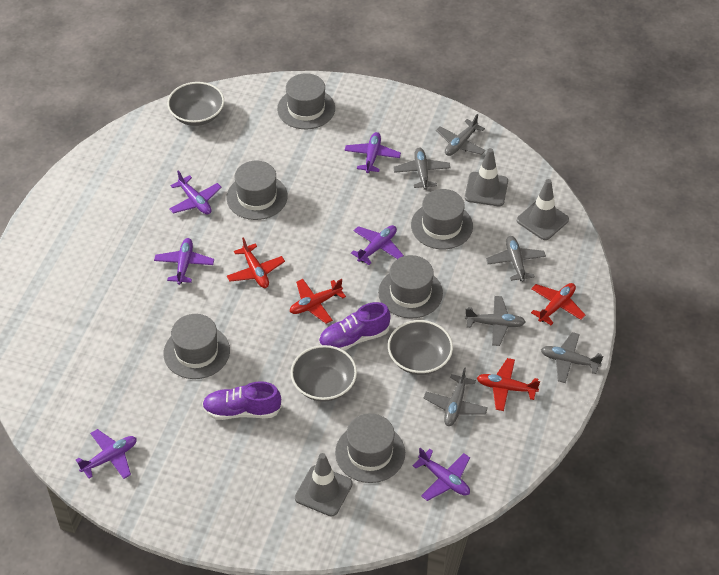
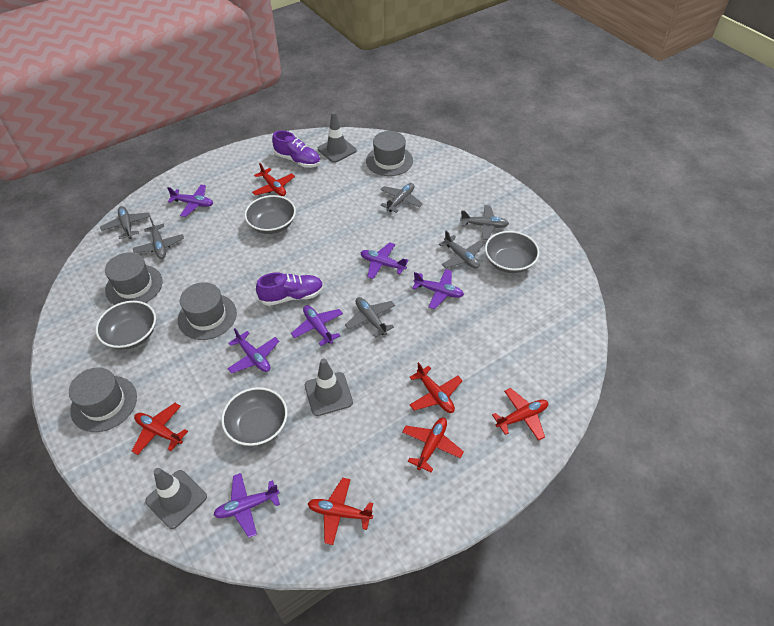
grey bowl: [167,82,224,126] [291,345,357,402] [388,320,453,375] = 3 -> [96,301,156,350] [221,387,287,446] [244,195,296,234] [485,231,539,273] = 4
grey hat: [163,314,230,379] [227,161,288,220] [277,73,335,129] [335,413,405,483] [378,255,443,318] [411,189,473,249] = 6 -> [69,367,137,432] [105,252,163,305] [178,282,237,340] [366,131,413,176] = 4
red plane: [227,237,285,288] [290,279,346,324] [477,358,540,411] [531,283,585,325] = 4 -> [132,403,188,455] [252,163,295,196] [307,478,373,545] [402,418,464,473] [410,362,463,413] [492,388,548,441] = 6

